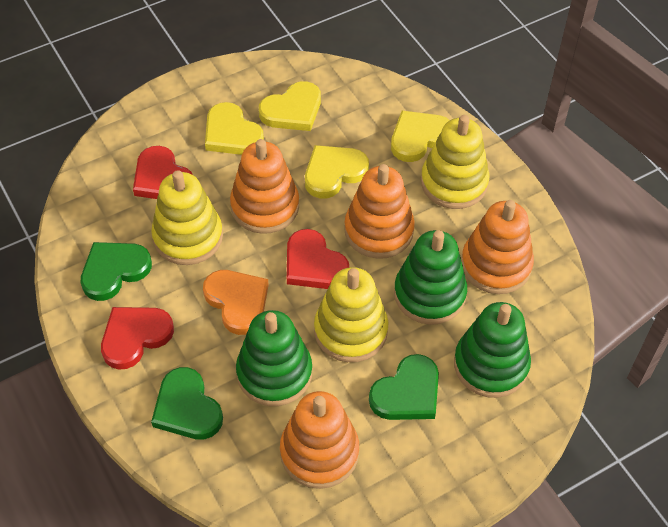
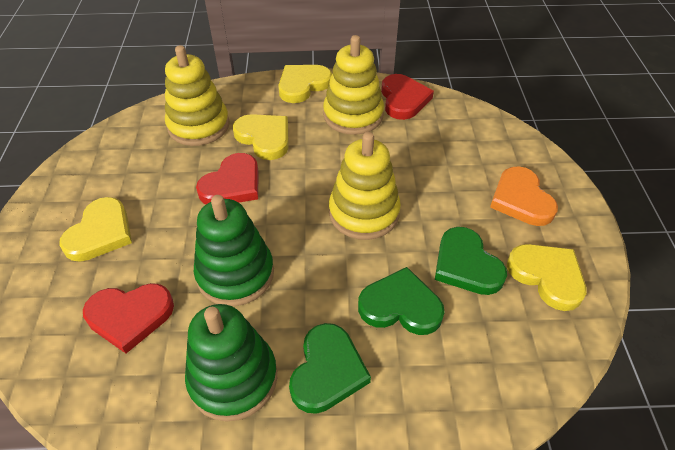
green stacking toy: [236,310,312,406] [394,230,467,325] [454,302,531,398] = 3 -> [185,304,277,421] [194,195,274,306] = 2
orange stacking toy: [230,139,299,234] [280,391,359,489] [344,164,415,259] [461,200,534,294] = 4 -> none = 0

